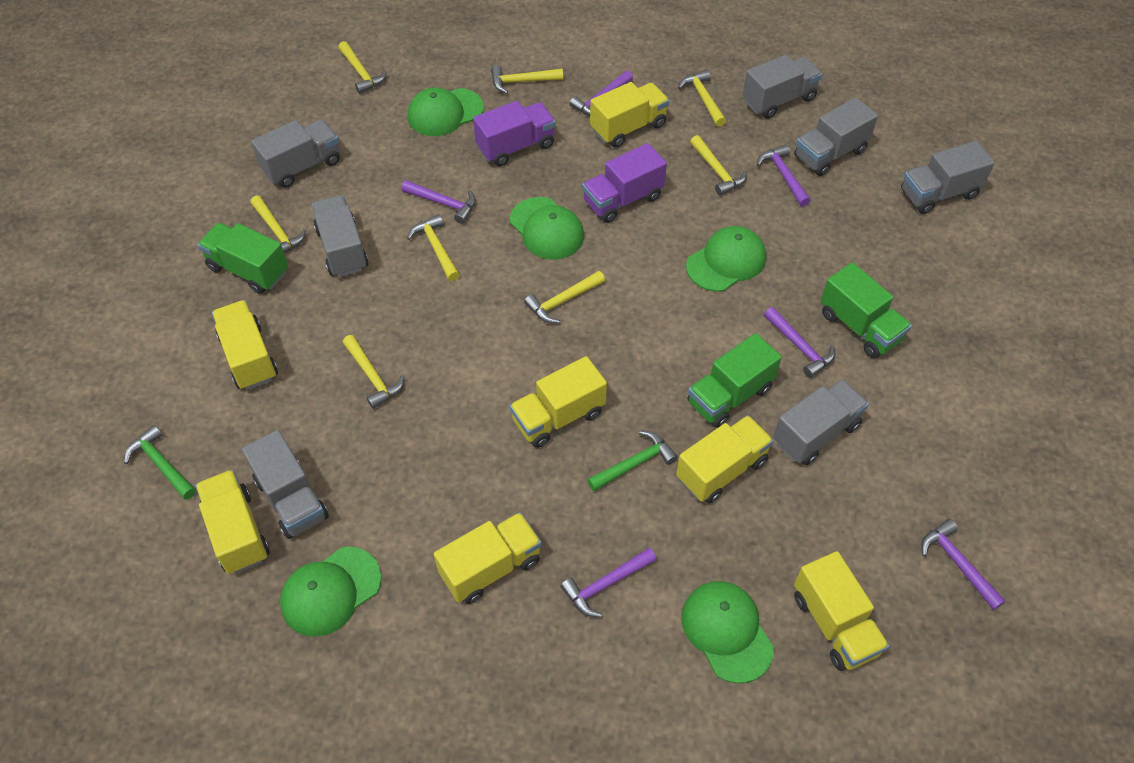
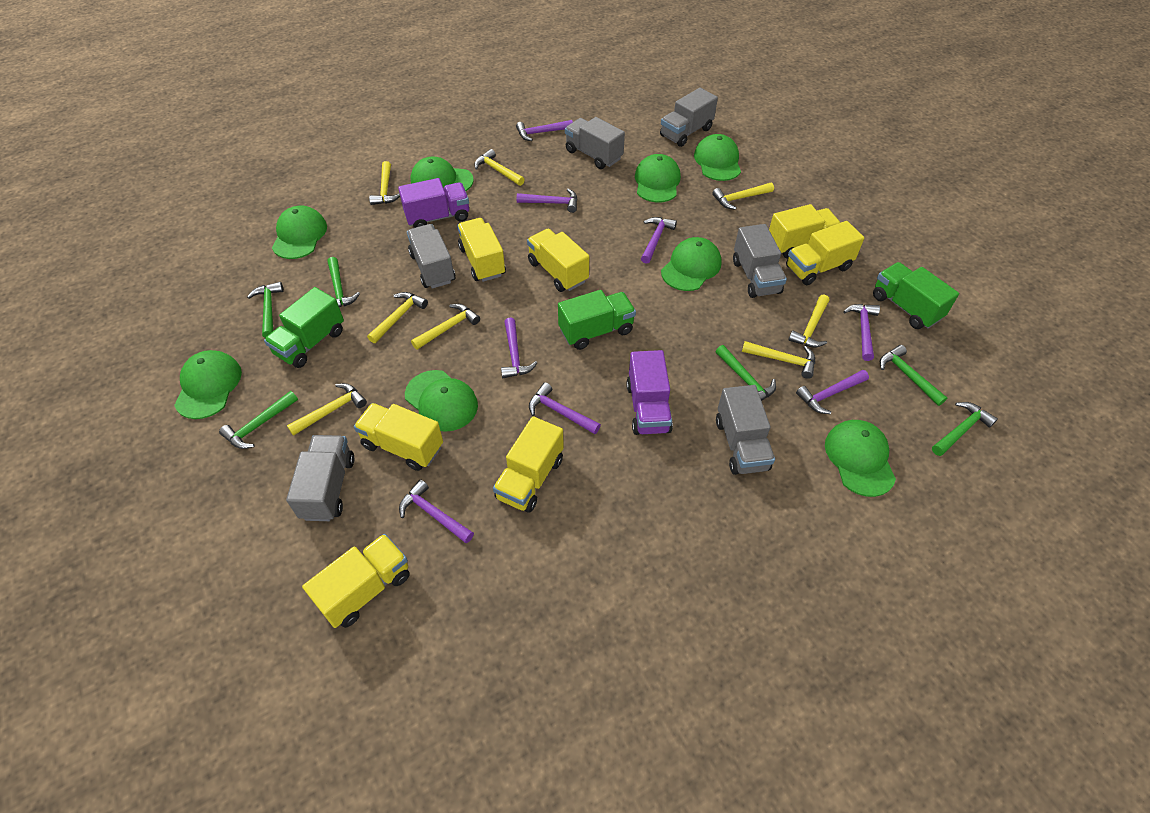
green cap: [280,547,381,637] [408,87,484,136] [510,197,584,260] [681,581,774,683] [686,226,766,292] = 5 -> [174,350,242,419] [272,206,327,259] [405,370,478,432] [410,156,474,191] [635,154,681,203] [661,237,722,291] [694,134,741,181] [825,420,896,497] = 8
green hammer: [124,425,196,500] [587,431,678,491] = 2 -> [219,391,298,449] [247,282,284,338] [327,257,360,307] [715,345,776,401] [880,345,947,406] [932,402,998,456] = 6
grey truck: [242,430,329,539] [251,119,340,188] [312,195,368,277] [743,55,822,119] [773,379,869,465] [794,97,878,176] [901,141,995,214] = 7 -> [286,435,354,521] [407,224,456,289] [565,117,625,169] [660,88,718,147] [716,385,775,475] [733,224,787,298] = 6
purple hammer: [401,180,476,224] [560,548,656,617] [569,71,633,116] [757,144,811,207] [764,307,835,378] [921,519,1005,610] = 6 -> [399,479,474,543] [501,318,537,378] [516,120,573,141] [516,189,577,213] [529,382,601,434] [641,217,677,264] [796,370,869,414] [843,304,880,361] = 8

